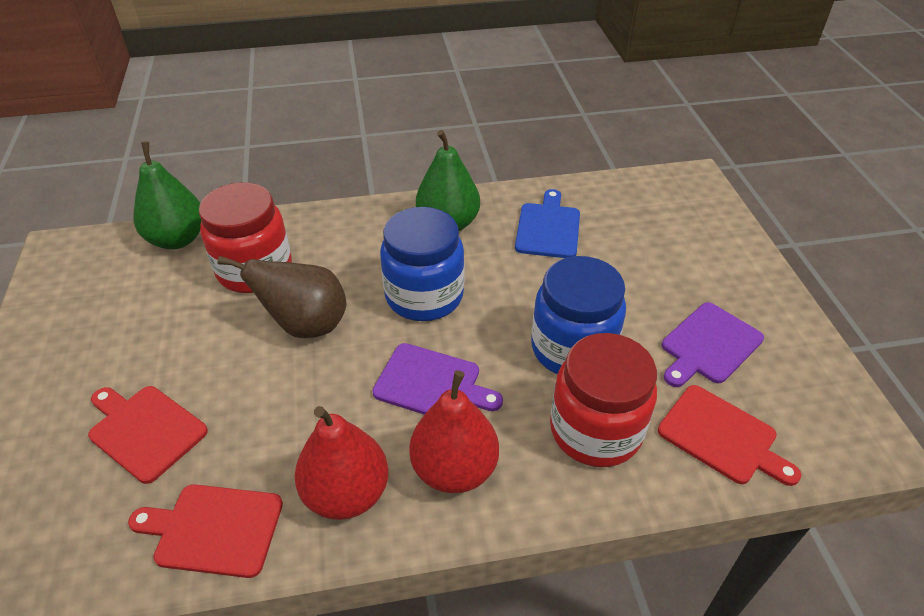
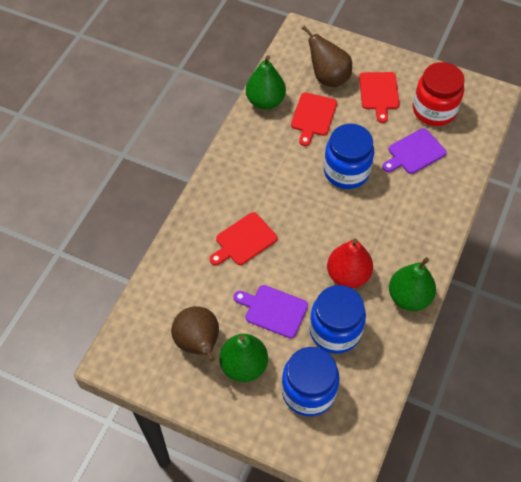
blue cutting board: [515,189,580,258] = 1 -> none = 0
blue jar: [380,207,464,321] [531,256,626,374] = 2 -> [282,347,340,416] [309,285,366,354] [324,124,374,189] = 3
brown pear: [218,256,347,338] = 1 -> [171,306,219,362] [302,26,352,87] = 2
green pear: [133,142,202,249] [416,130,480,231] = 2 -> [219,334,268,382] [246,55,286,109] [389,257,436,311] = 3
red jar: [199,182,292,293] [550,333,657,467] = 2 -> [413,62,465,126] = 1
red pear: [295,406,389,520] [409,370,499,493] = 2 -> [327,239,373,288] = 1

